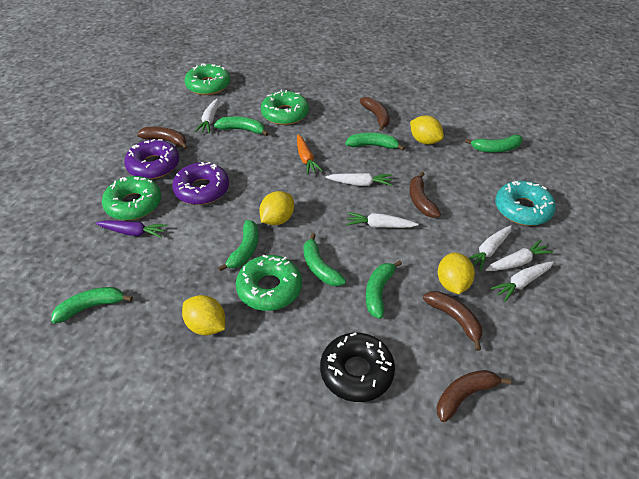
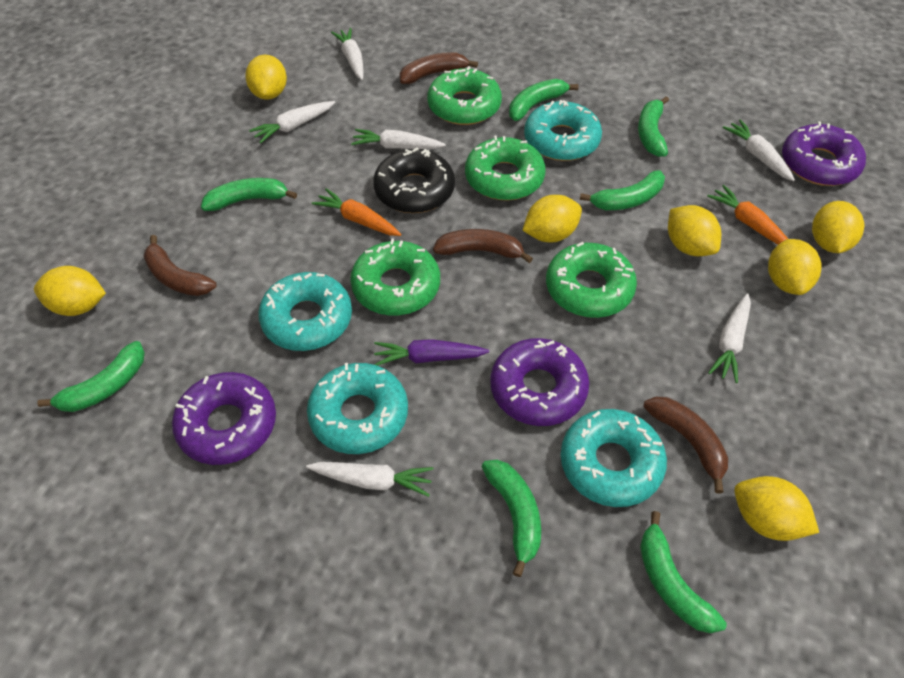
brown banana: [137,127,188,150] [359,97,390,131] [409,172,441,218] [423,291,483,351] [437,370,511,422] = 5 -> [144,235,216,296] [400,52,478,84] [433,229,533,263] [643,397,728,494] = 4
orange carrot: [297,134,323,175] = 1 -> [312,188,401,236] [707,185,788,244] = 2
purple donut: [124,139,179,179] [172,162,229,205] = 2 -> [172,372,276,465] [490,338,589,426] [782,121,866,186] = 3
turquoise donut: [495,181,556,225] = 1 -> [258,272,352,351] [307,363,408,454] [524,100,602,161] [561,409,667,507] = 4
yellow lemon: [182,295,225,336] [259,191,294,225] [410,115,444,145] [438,252,475,294] = 4 -> [34,266,106,316] [245,55,287,100] [522,195,582,242] [668,205,721,256] [734,476,819,541] [768,239,822,295] [812,201,864,253] = 7

